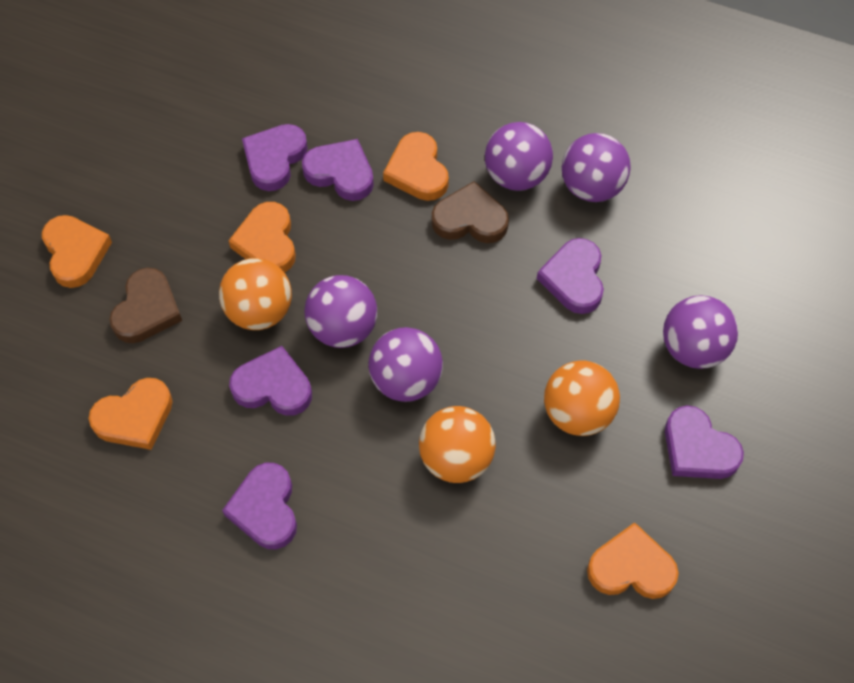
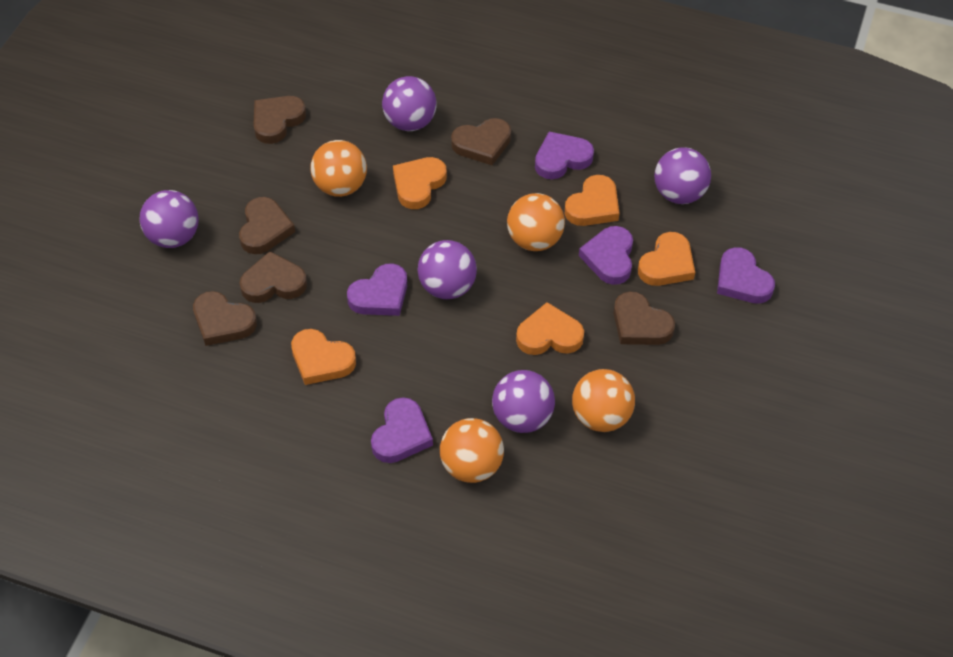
brown heart: [109,268,182,343] [432,181,509,243] = 2 -> [193,291,257,346] [239,197,295,254] [239,251,307,303] [253,96,306,144] [451,118,511,165] [614,291,675,345] = 6
orange ball: [219,258,292,330] [419,406,496,483] [544,360,620,436] = 3 -> [310,140,367,197] [440,418,504,483] [507,193,565,251] [572,369,635,432] = 4
purple heart: [222,463,297,550] [229,346,312,416] [242,124,308,191] [302,139,374,201] [537,238,604,314] [665,405,744,479] = 6 -> [347,263,407,316] [371,397,433,463] [535,131,594,179] [579,226,633,285] [717,247,775,304] = 5

